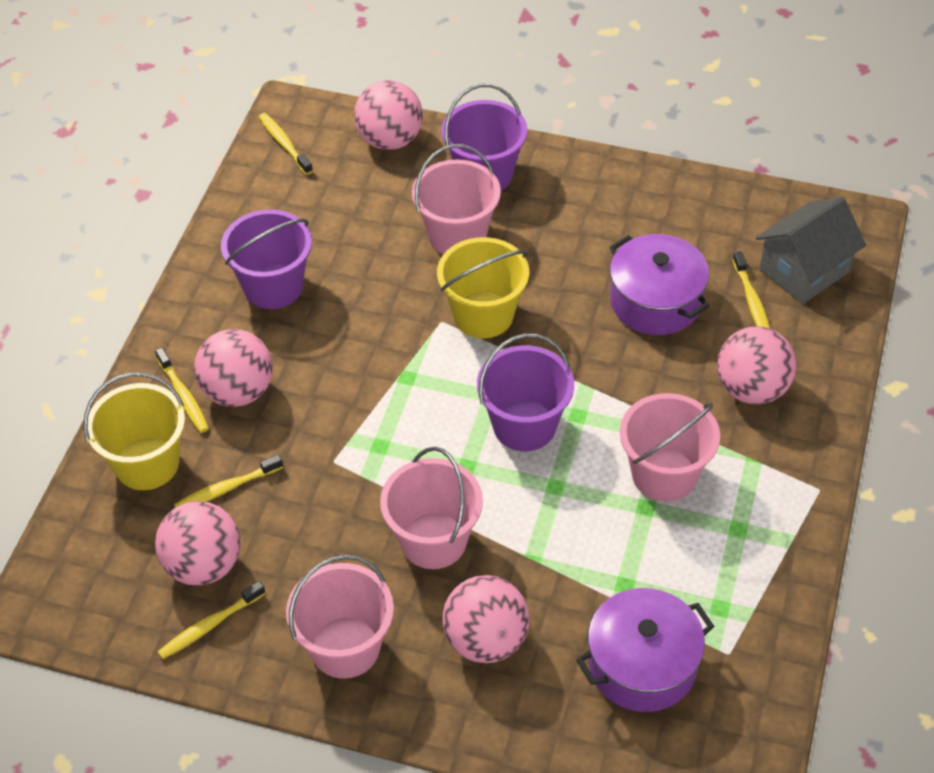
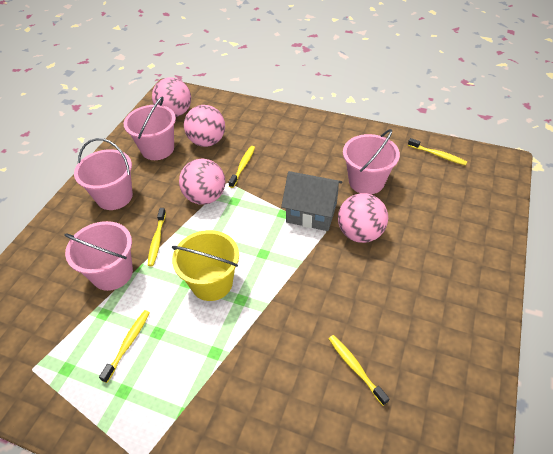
pink ball: [155,501,240,586] [194,329,273,407] [354,80,423,150] [442,575,530,663] [717,326,796,405] = 5 -> [152,78,191,117] [179,159,226,205] [184,105,225,147] [338,193,388,243] = 4
purple bucket: [221,209,312,309] [441,84,527,191] [477,333,574,451] = 3 -> none = 0
purple pot: [576,588,714,712] [609,234,710,335] = 2 -> none = 0
yellow bucket: [84,372,185,490] [437,237,529,338] = 2 -> [172,230,239,301] = 1

